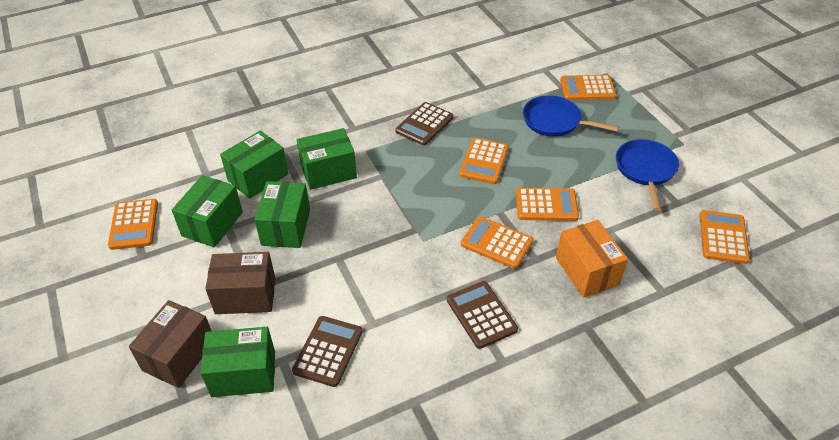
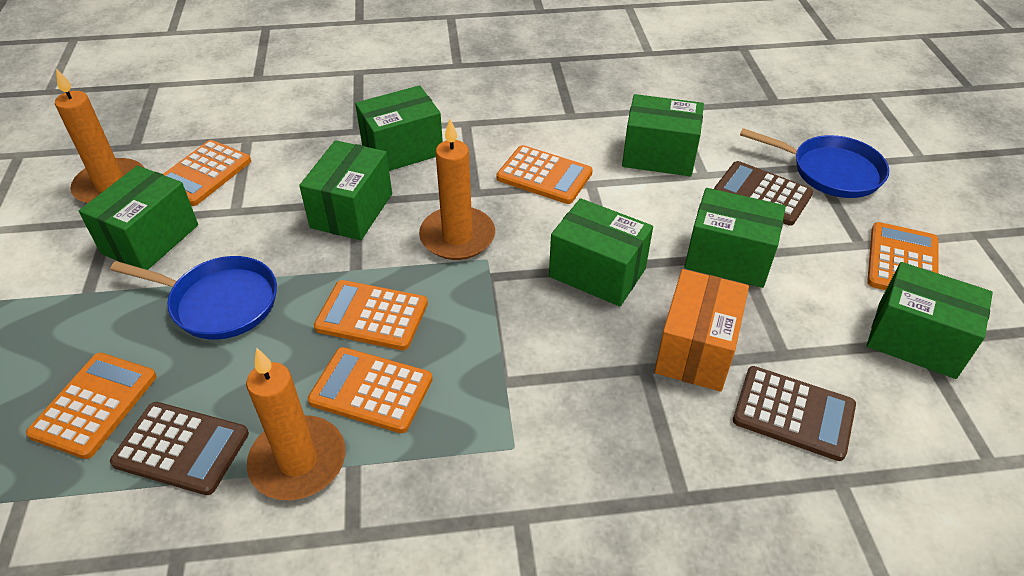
brown box: [129,300,211,388] [205,252,275,314] = 2 -> none = 0
green box: [172,175,243,247] [201,327,275,397] [220,131,288,199] [254,181,310,248] [297,128,357,190] = 5 -> [79,166,198,270] [299,140,392,240] [355,85,443,171] [549,198,653,306] [622,94,704,176] [685,188,786,288] [867,262,993,379] = 7
orange candle: none = 0 -> [55,68,144,204] [246,348,346,501] [419,119,495,260] = 3

